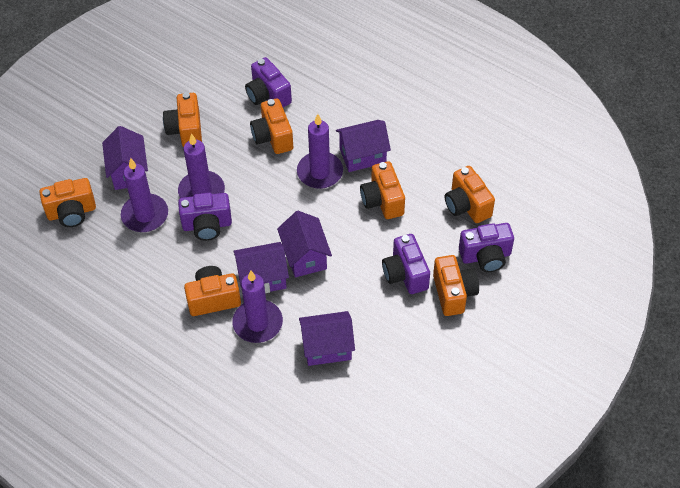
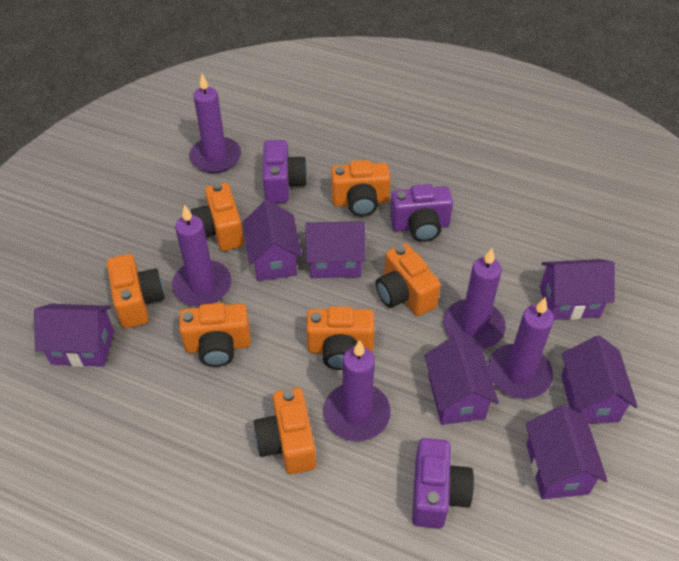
purple camera: [178,193,232,241] [245,57,292,107] [382,234,430,294] [459,223,514,272] = 4 -> [263,140,308,203] [390,184,453,242] [412,438,474,529] = 3
purple candle: [121,158,168,232] [178,133,225,198] [232,270,283,343] [297,114,343,189] = 4 -> [172,204,232,307] [189,74,241,173] [323,340,391,441] [443,248,506,349] [488,297,554,399] = 5
purple house: [102,126,148,190] [233,242,289,293] [277,211,332,277] [299,311,355,366] [336,120,391,172] = 5 -> [34,304,114,367] [243,200,302,281] [305,221,366,278] [424,334,499,425] [526,405,608,499] [540,259,615,320] [561,335,638,424] = 7

